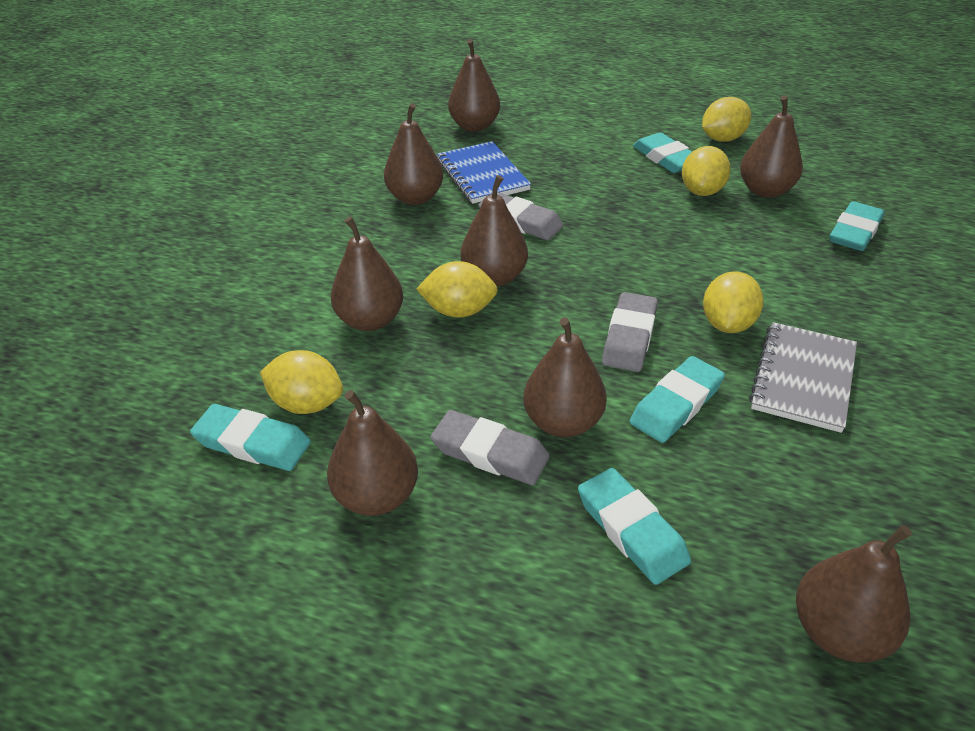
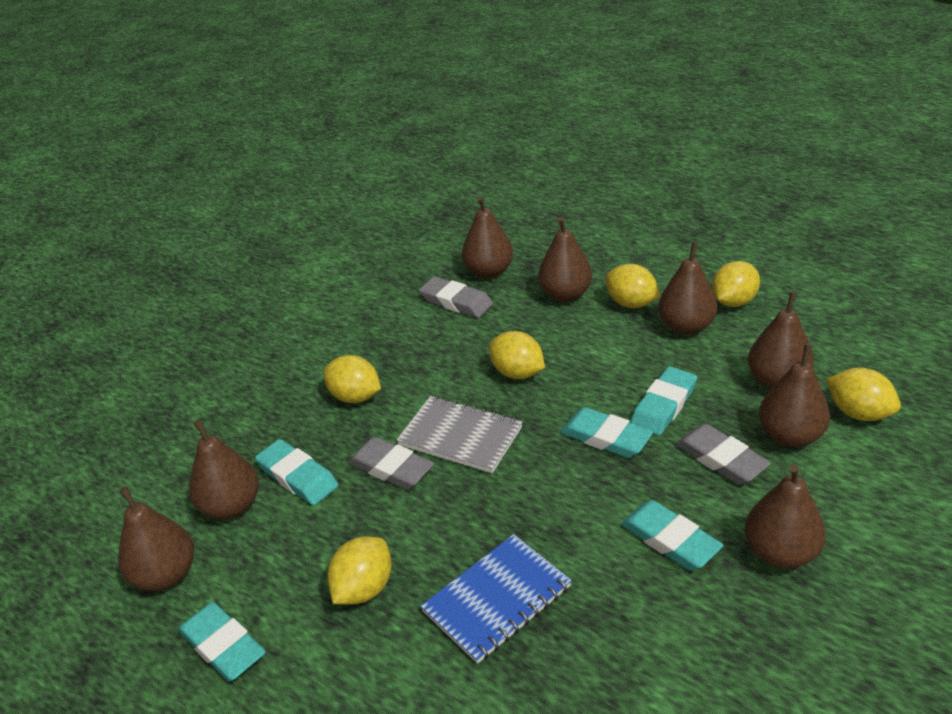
yellow lemon: [260,350,343,414] [416,261,498,318] [682,146,731,196] [702,97,751,142] [703,271,764,333] = 5 -> [323,355,381,403] [327,537,392,604] [489,331,545,379] [605,264,660,308] [712,261,760,307] [826,368,901,421] = 6

